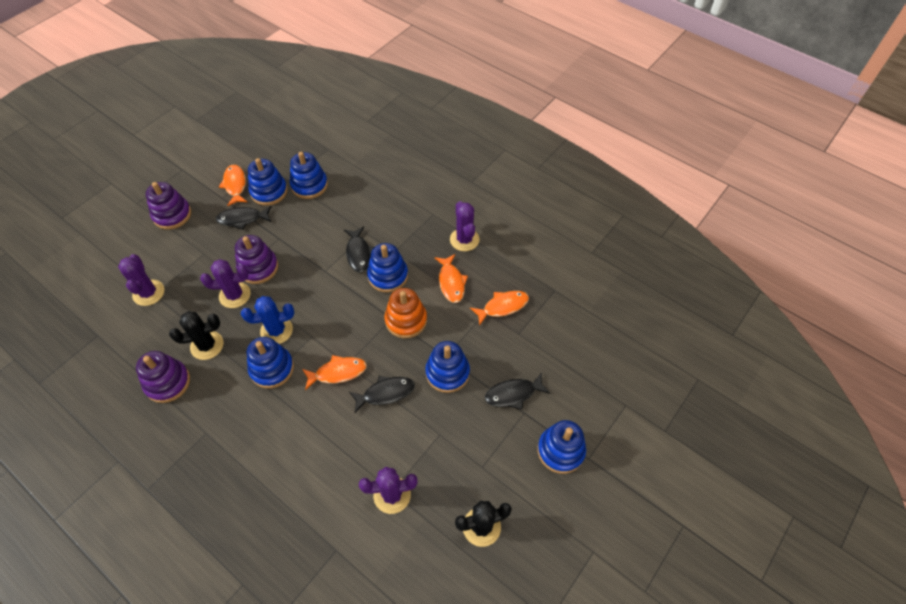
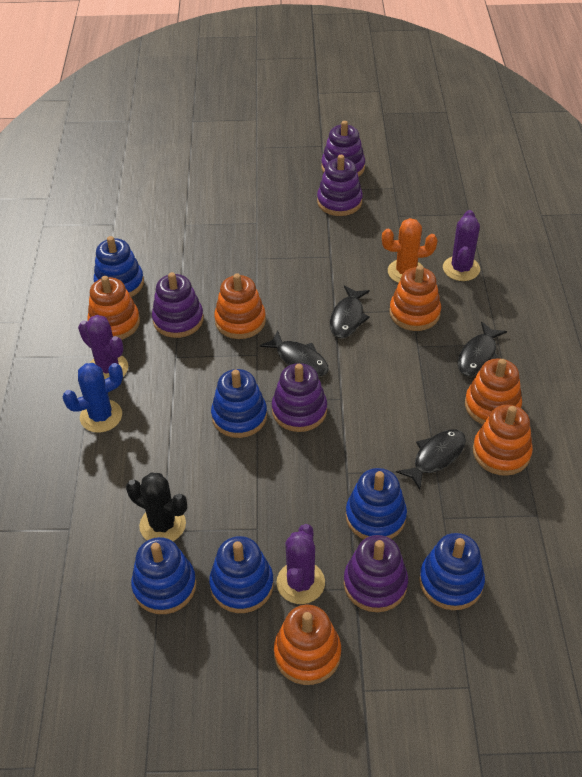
black cactus: [169,312,223,360] [455,501,512,547] = 2 -> [126,473,187,541] = 1
orange cactus: none = 0 -> [382,218,438,283] = 1
orange fish: [219,165,247,206] [302,355,367,390] [434,254,468,303] [470,291,529,326] = 4 -> none = 0
orange stacking toy: [385,288,427,338] = 1 -> [87,276,140,340] [214,274,266,339] [274,605,341,685] [390,265,441,331] [465,358,522,425] [473,404,533,476] = 6
purple cactus: [118,254,164,306] [200,259,251,308] [359,467,418,514] [450,201,480,251] = 4 -> [78,315,128,379] [276,524,325,604] [443,210,480,281] = 3
purple stacking toy: [136,351,190,403] [146,182,191,230] [235,235,278,284] = 3 -> [152,272,204,338] [272,363,327,432] [317,155,363,216] [321,121,365,177] [344,535,408,612] = 5

